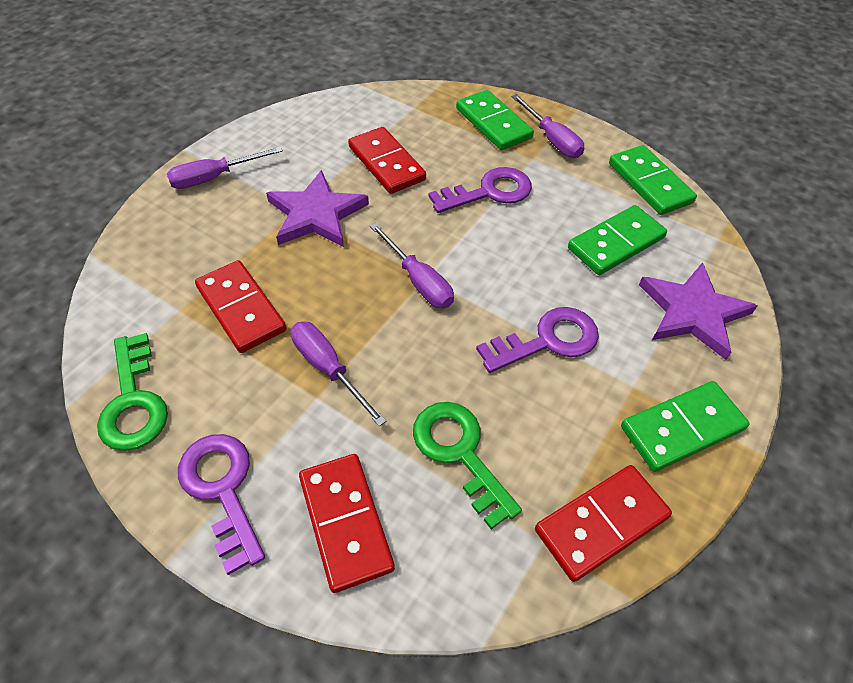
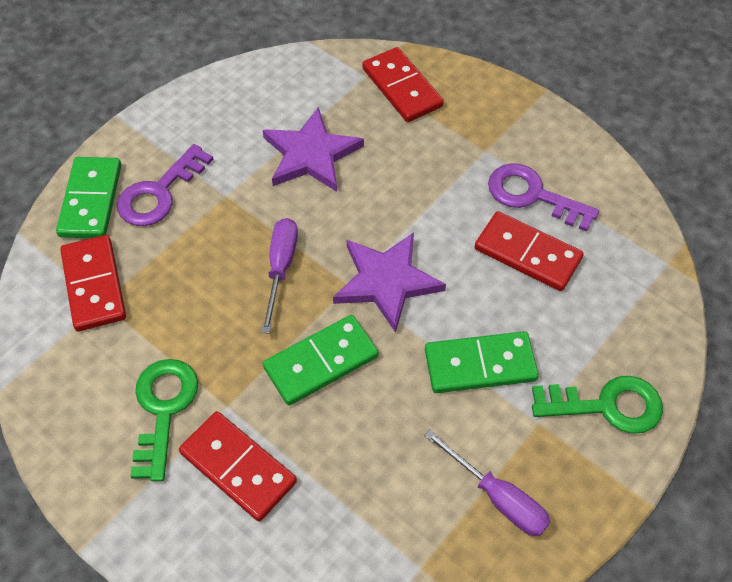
green domino: [456,90,534,150] [568,205,667,275] [609,145,697,215] [621,381,750,472] = 4 -> [56,157,121,238] [263,315,379,405] [425,331,539,393] = 3
purple key: [178,434,265,575] [428,167,532,213] [476,307,599,373] = 3 -> [117,144,213,226] [488,163,599,232] = 2
purple screwdriver: [167,147,283,189] [291,321,386,426] [370,223,454,308] [511,94,584,158] = 4 -> [261,218,298,334] [424,430,550,536] = 2

